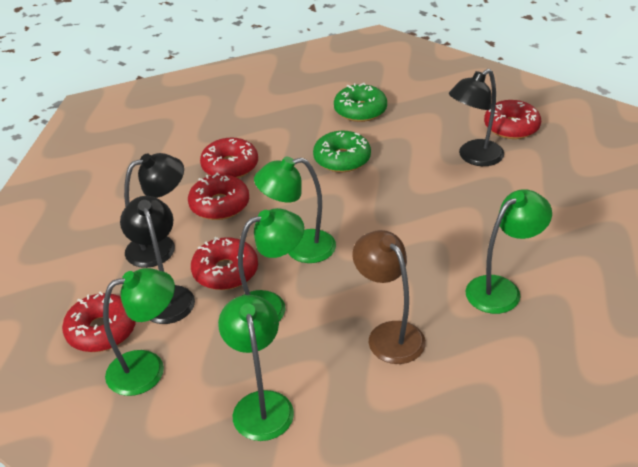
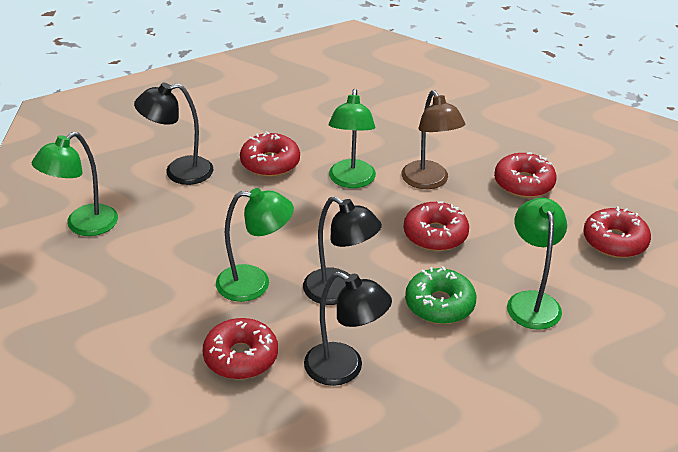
green donut: [313,131,371,172] [334,83,387,122] = 2 -> [405,266,476,324] = 1
green lamp: [103,268,175,396] [218,295,294,441] [238,208,304,321] [254,156,336,263] [465,189,552,314] = 5 -> [32,132,118,236] [216,188,294,302] [329,89,376,188] [507,198,567,330] = 4

